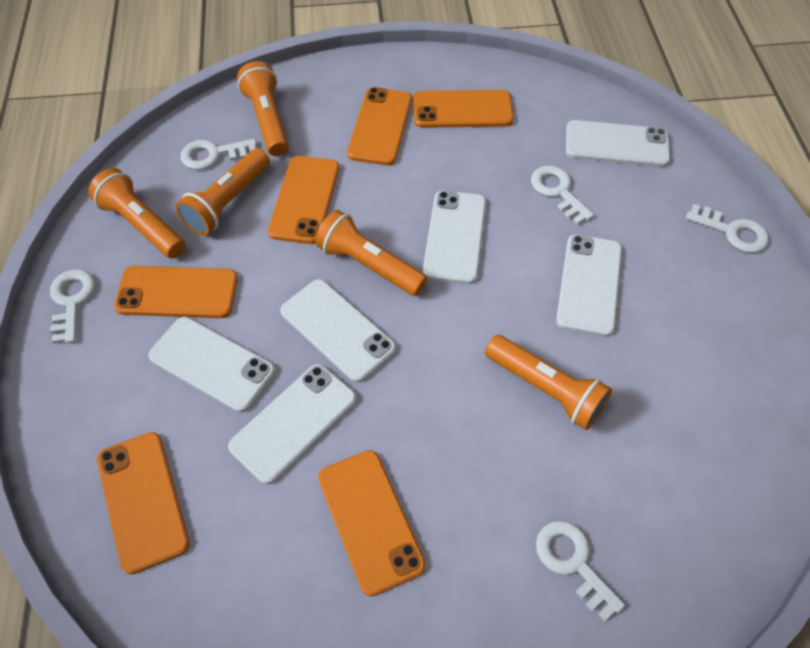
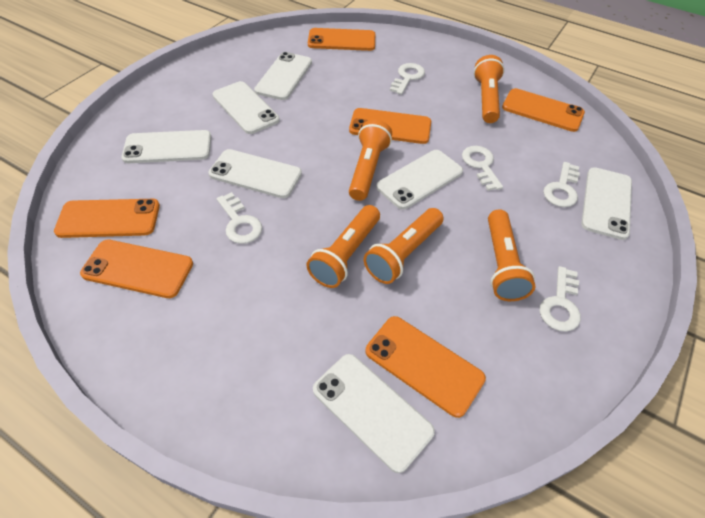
white phone: [148,317,276,412] [228,364,357,485] [280,279,396,383] [423,191,486,284] [556,234,622,337] [566,120,670,167] = 6 -> [122,130,211,163] [208,149,302,198] [213,81,280,134] [254,52,312,100] [313,354,435,473] [376,150,463,210] [581,167,632,240] = 7

